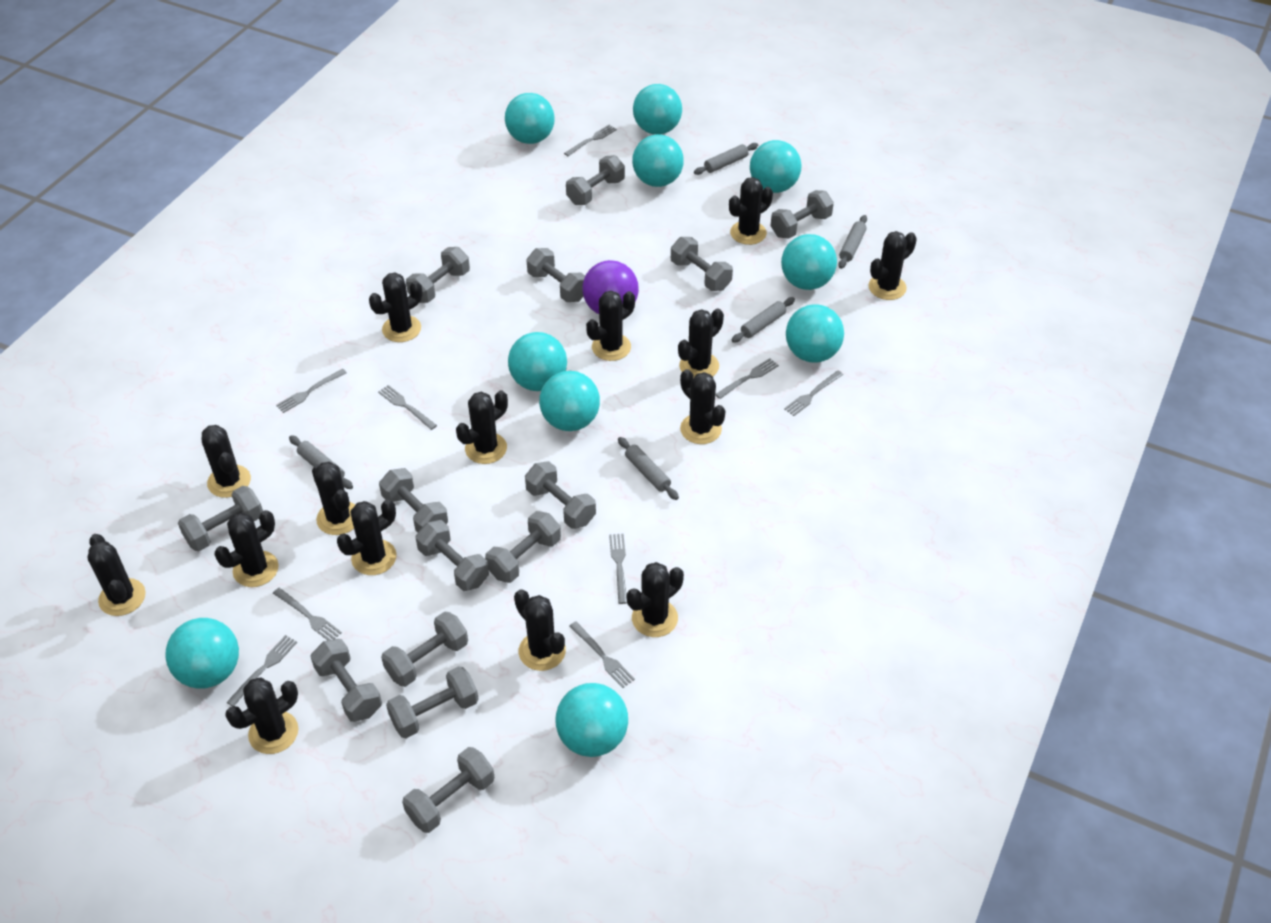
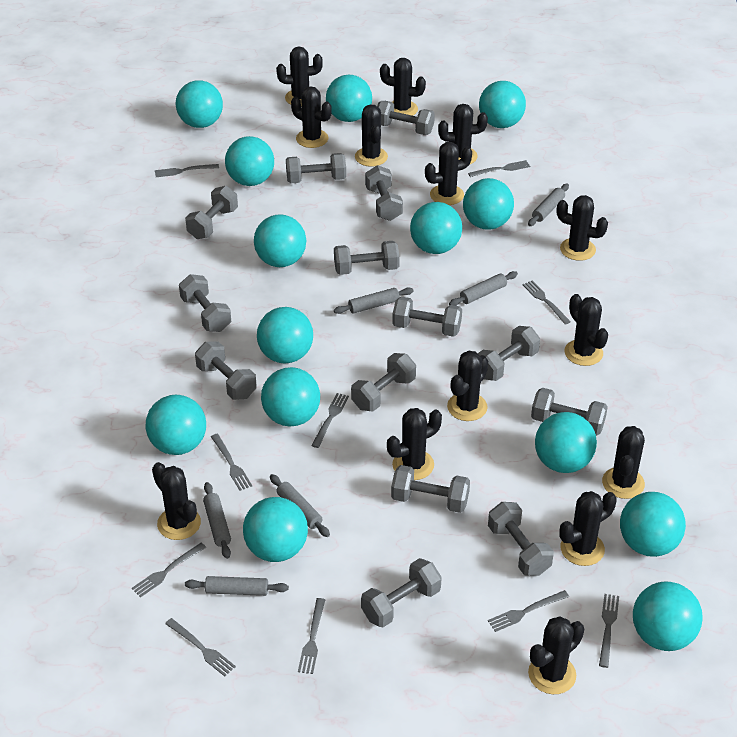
black cactus: [88,534,146,616] [202,425,251,498] [214,510,279,587] [225,678,298,754] [312,462,355,535] [337,499,397,575] [369,272,422,342] [456,390,508,464] [514,589,566,671] [586,291,635,361] [627,562,684,637] [678,308,724,378] [680,369,725,444] [729,177,773,245] [869,231,917,300] = 15 -> [152,462,201,540] [276,46,323,106] [291,86,332,148] [355,104,388,167] [380,58,426,116] [387,408,442,480] [425,142,472,205] [438,104,488,165] [447,351,488,421] [528,616,584,694] [557,195,608,261] [560,491,617,566] [565,294,608,366] [602,426,645,499] = 14
grey fork: [227,635,297,706] [273,588,342,640] [276,369,347,413] [378,385,437,430] [564,125,617,156] [569,621,635,688] [609,534,627,604] [715,358,779,399] [784,371,843,416] = 9 -> [132,543,206,597] [155,164,219,177] [165,618,236,676] [211,434,252,491] [298,598,325,674] [311,393,349,448] [468,160,530,177] [488,590,569,632] [522,281,571,325] [599,594,619,668] = 10
grey rolling pin: [289,435,353,489] [618,437,679,500] [694,143,758,175] [732,297,795,343] [838,215,867,269] = 5 -> [185,576,289,596] [203,482,231,559] [270,474,330,537] [334,287,414,314] [449,271,518,306] [528,184,569,226] = 6
purple ball: [582,260,639,314] = 1 -> none = 0
turquoise ball: [165,618,239,689] [505,93,555,144] [508,332,567,391] [539,371,600,431] [556,683,628,757] [632,134,684,187] [633,84,682,135] [750,140,801,193] [781,234,837,290] [786,304,844,363] = 10 -> [146,395,206,455] [176,81,223,128] [225,136,274,186] [243,497,308,562] [254,214,306,267] [257,307,313,363] [261,367,320,427] [326,75,372,122] [410,202,462,254] [463,178,514,230] [479,81,526,128] [535,412,597,473] [620,492,686,557] [633,581,703,651] = 14

